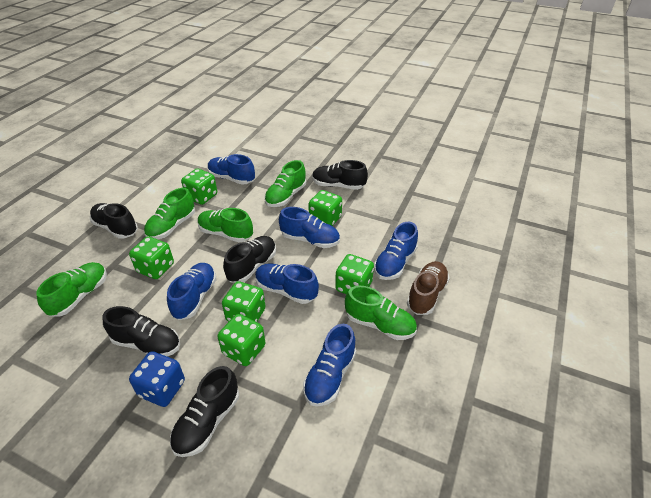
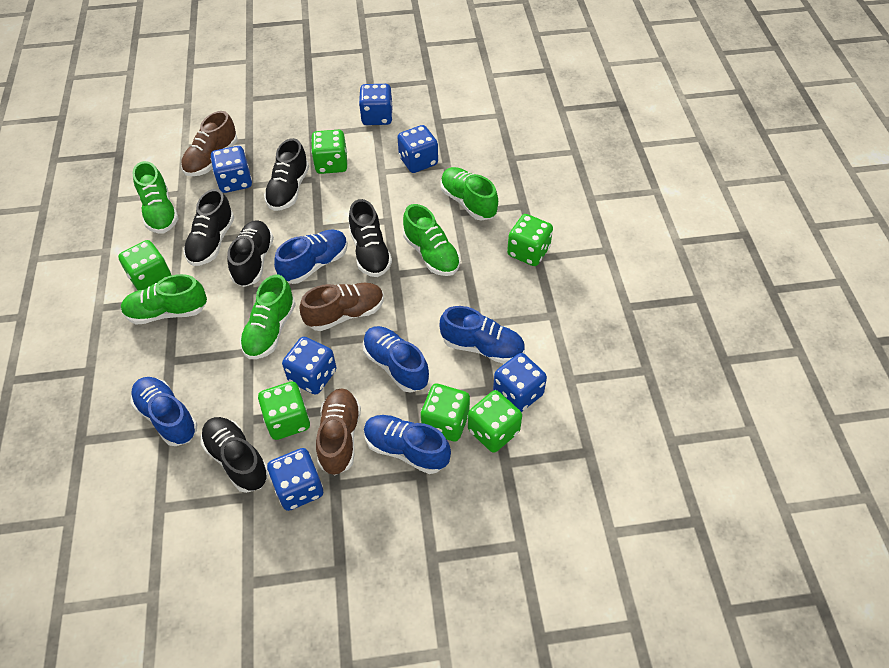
blue dice: [129,351,185,407] = 1 -> [211,146,252,193] [267,448,323,511] [282,337,336,395] [359,84,393,125] [397,125,438,173] [493,353,547,412] = 6
blue shoe: [167,263,216,320] [208,154,255,185] [255,263,319,304] [279,207,340,248] [303,324,356,406] [374,222,418,280] = 6 -> [130,377,197,446] [274,229,348,284] [363,326,429,393] [364,415,451,474] [440,306,525,364] = 5
brown shoe: [407,261,450,315] = 1 -> [181,111,237,176] [300,283,384,331] [316,388,361,475] = 3

